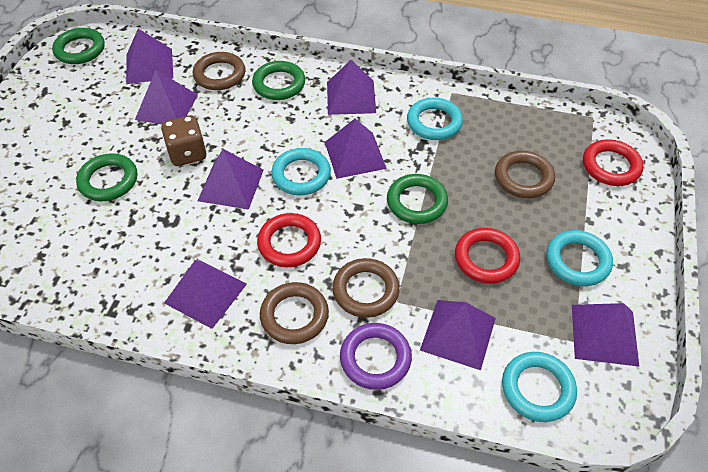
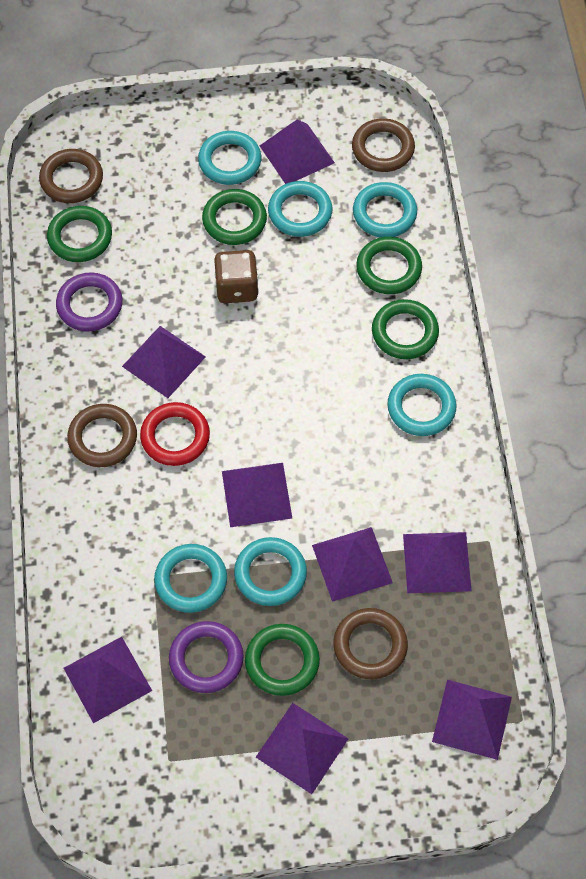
green ring: [52,28,105,64] [76,153,137,201] [252,61,305,100] [387,174,448,224] = 4 -> [47,206,112,262] [202,189,267,245] [245,624,320,696] [356,237,422,294] [372,299,439,359] = 5
purple ring: [340,323,412,390] = 1 -> [56,272,123,332] [169,621,244,693] = 2
red ring: [257,213,321,267] [455,228,520,284] [583,139,644,186] = 3 -> [140,402,210,466] = 1
turquoise ring: [271,148,331,195] [407,98,463,140] [502,352,577,422] [546,230,613,286] = 4 -> [154,544,227,613] [198,131,261,185] [234,537,307,606] [268,181,332,237] [353,182,417,238] [387,374,457,436] = 6

